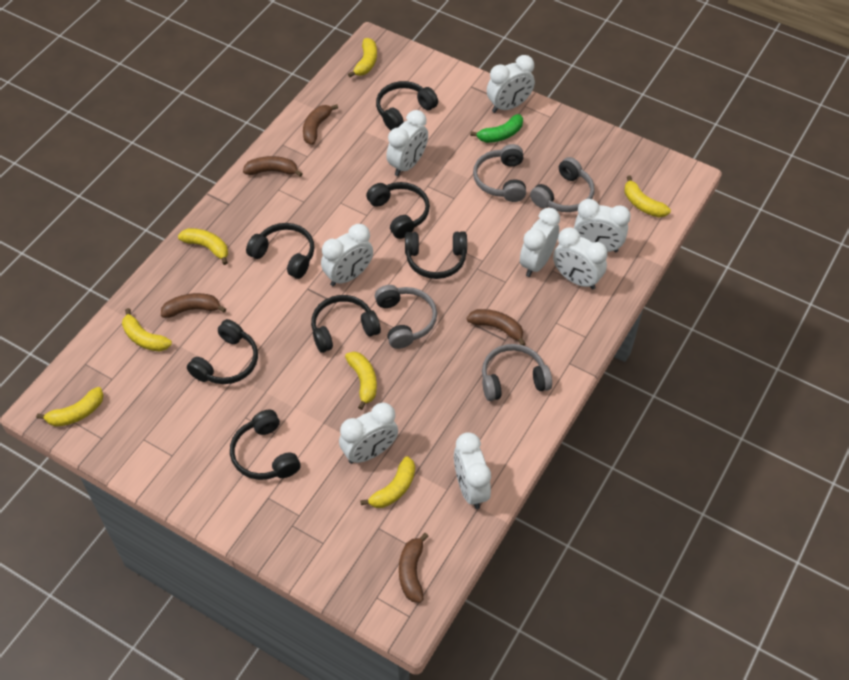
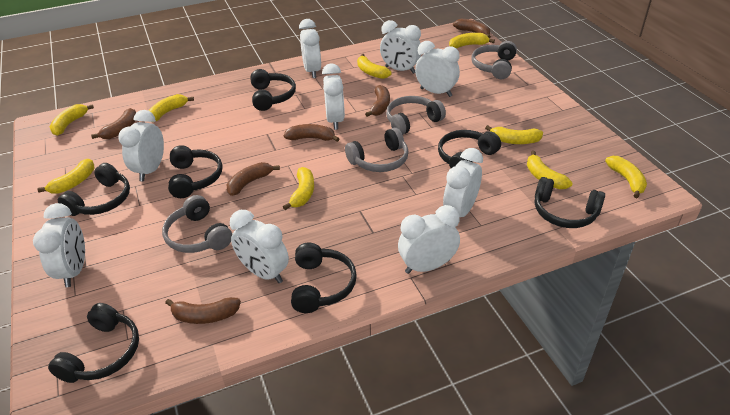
brown banana: [161,293,226,318] [243,156,303,177] [303,104,338,145] [399,533,429,603] [467,309,525,346] = 5 -> [91,108,136,139] [165,297,241,324] [227,162,280,196] [283,124,339,142] [365,85,390,117] [453,19,491,38] = 6
green banana: [470,114,523,143] = 1 -> none = 0
white clock: [321,224,373,286] [339,403,398,464] [386,110,428,176] [454,432,491,509] [487,55,535,113] [520,208,560,277] [553,227,608,290] [574,199,631,252] = 8 -> [33,203,85,287] [118,110,164,181] [230,210,289,283] [299,19,321,78] [322,63,345,130] [380,20,421,74] [398,205,460,274] [415,41,460,97] [443,148,483,217] = 9
yellow banana: [36,387,104,427] [122,308,172,352] [178,228,228,265] [345,352,377,410] [348,38,377,77] [360,456,415,508] [624,175,671,217] = 7 -> [37,159,95,193] [50,104,94,136] [148,94,194,121] [283,167,314,210] [357,54,391,79] [449,33,495,48] [485,125,543,144] [527,151,573,189] [605,156,647,198] = 9

